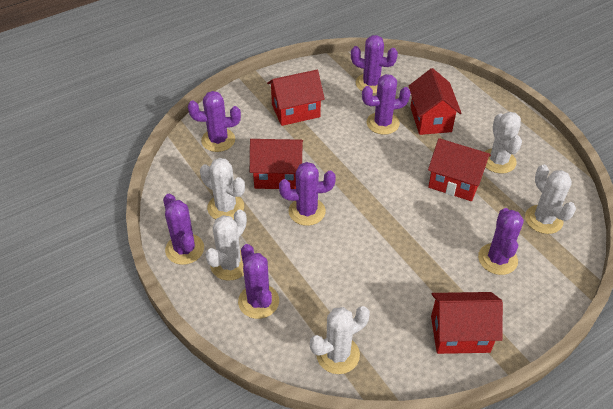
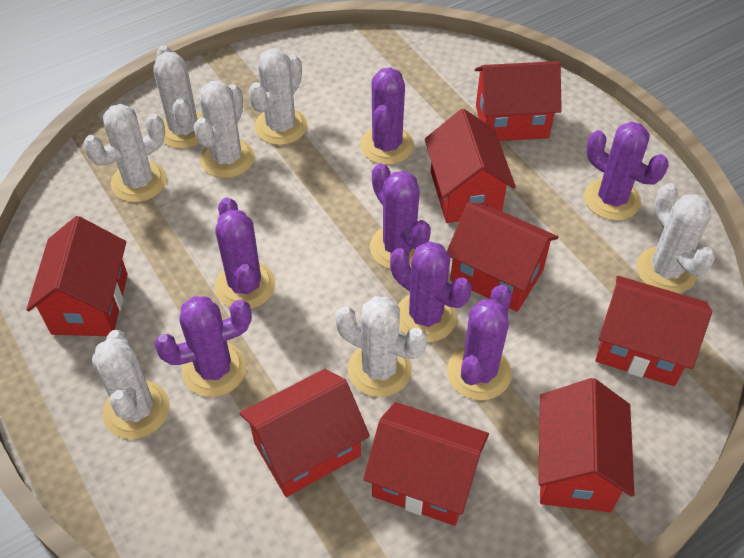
red house: [250,139,303,189] [267,70,325,126] [409,68,462,135] [428,138,491,201] [431,292,503,354] = 5 -> [26,216,128,336] [240,369,370,497] [363,402,489,526] [425,109,516,223] [447,203,558,312] [475,61,562,141] [538,378,635,512] [596,276,712,386] = 8
white cactus: [200,158,245,220] [205,209,247,281] [310,306,370,374] [485,112,522,174] [525,164,576,234] = 5 -> [83,104,167,202] [92,330,169,439] [154,45,203,149] [194,81,254,178] [248,48,307,145] [335,296,427,397] [636,183,716,293] = 7

